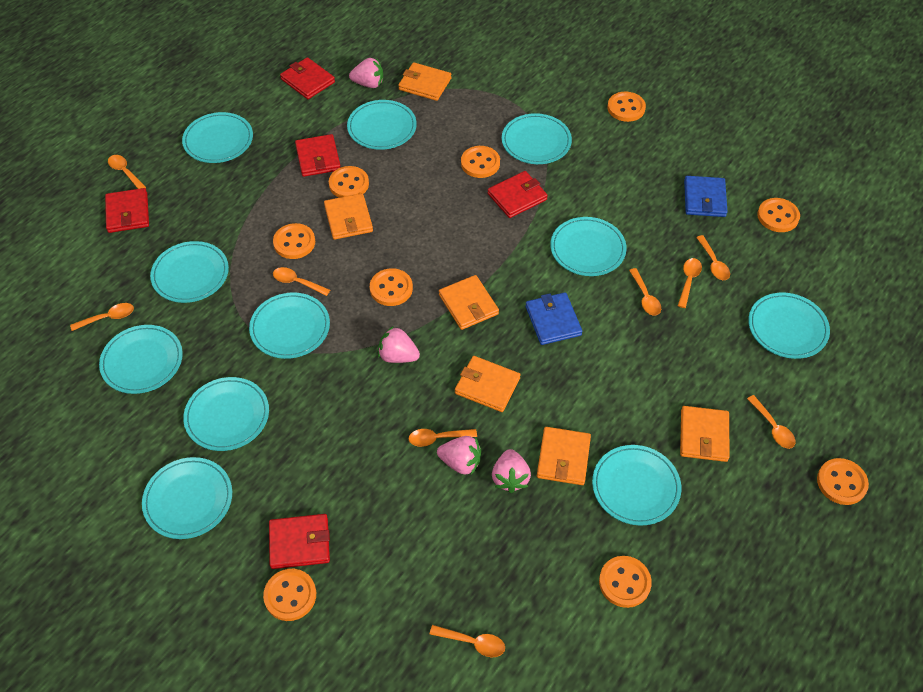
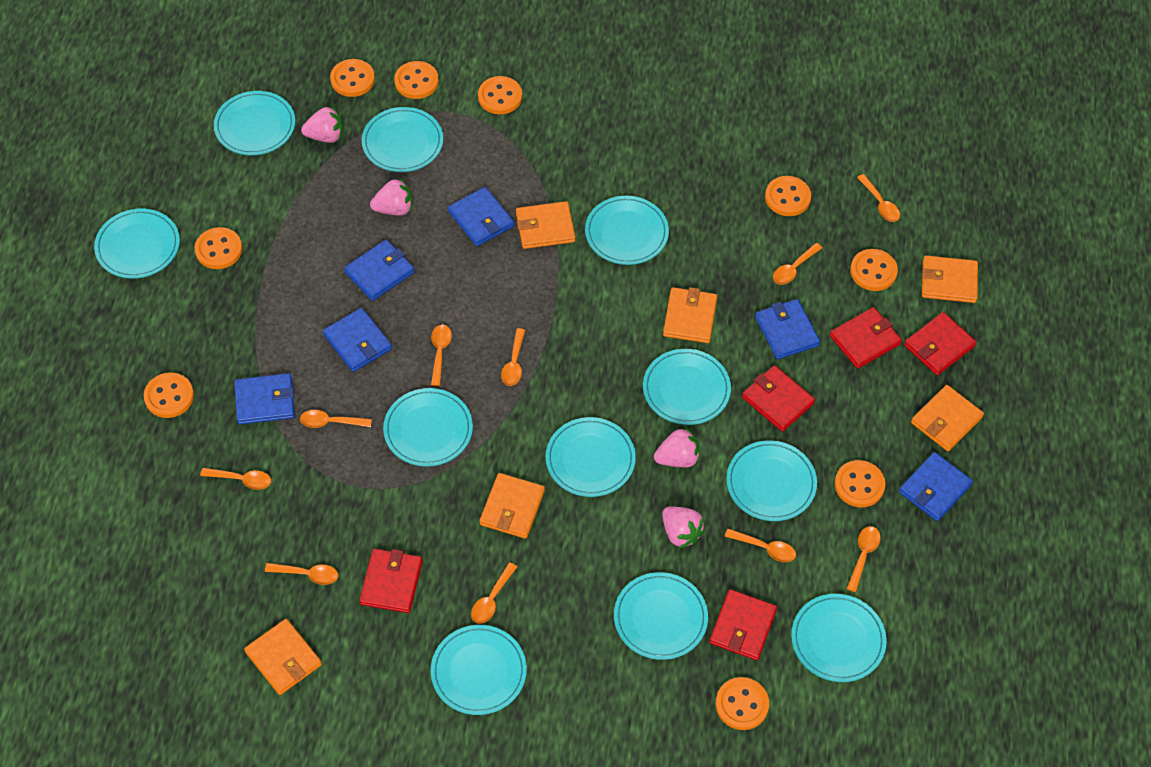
blue wallet: [525,292,582,345] [684,176,728,217] = 2 -> [235,373,295,425] [323,308,392,372] [344,240,415,301] [448,187,514,246] [755,299,820,359] [899,452,973,521] = 6
orange spoon: [70,303,134,331] [108,155,146,189] [273,267,330,296] [409,429,477,447] [430,625,505,657] [629,268,661,316] [678,258,702,308] [696,235,730,280] [747,395,795,449] = 9 -> [200,468,271,490] [265,563,338,585] [300,410,372,428] [431,324,452,386] [471,562,517,624] [501,328,525,386] [725,529,796,562] [773,243,823,285] [847,526,880,592] [857,174,900,222] = 10

